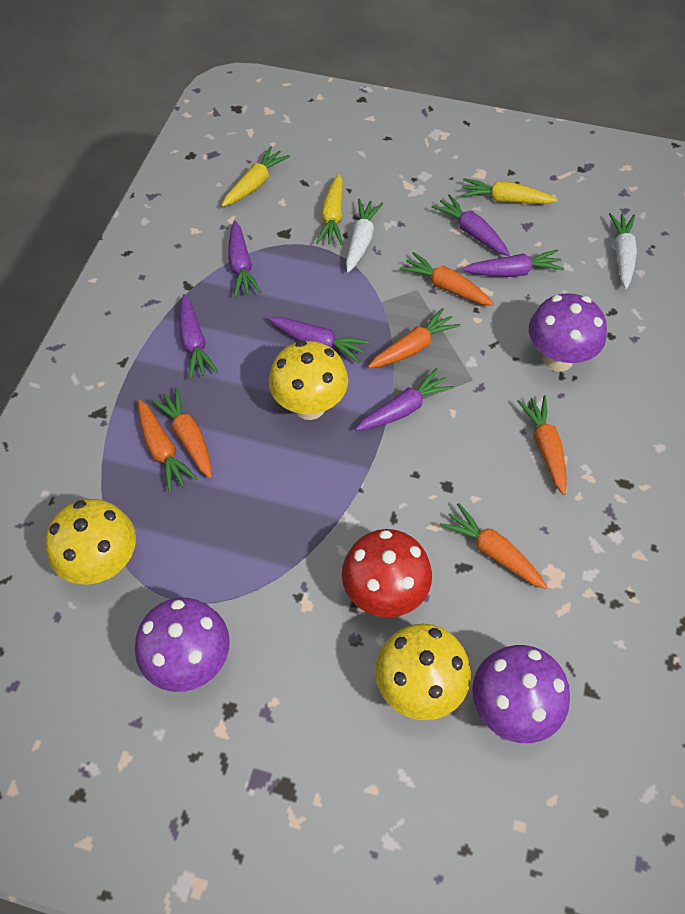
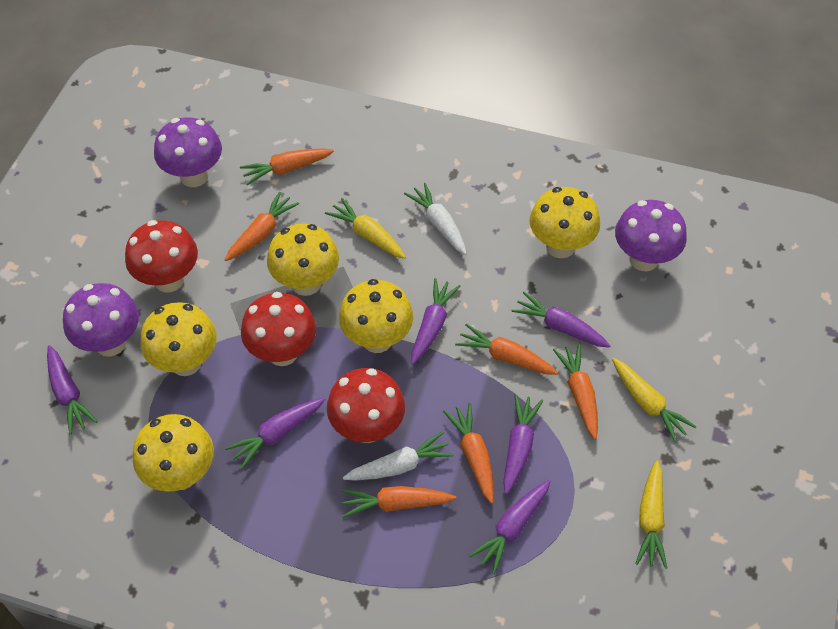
red mushroom: [342,529,432,617] = 1 -> [125,220,198,293] [241,292,316,366] [327,368,405,443] = 3
yellow mushroom: [45,499,136,584] [268,340,348,420] [375,624,471,720] = 3 -> [133,414,214,492] [141,302,217,376] [267,224,339,296] [339,279,413,353] [529,187,600,258] = 5

